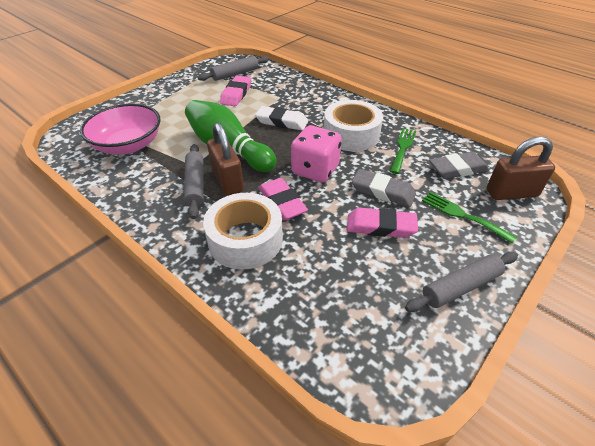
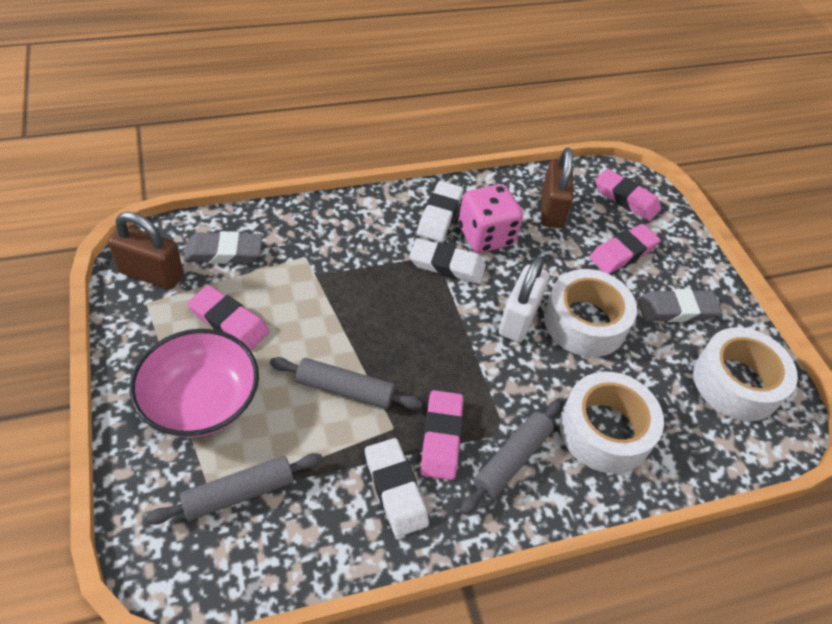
green bowling pin: [185,100,276,172] = 1 -> none = 0
green fork: [390,128,416,174] [422,192,517,244] = 2 -> none = 0
pink eraser: [220,76,251,106] [258,178,308,221] [347,208,418,238] = 3 -> [187,285,270,350] [420,390,464,480] [589,224,661,274] [595,169,661,221] = 4
white eraser: [255,106,308,131] = 1 -> [365,438,429,537] [409,238,486,284] [417,181,463,242] = 3
white padlock: none = 0 -> [499,256,549,342] = 1
white tape: [203,193,283,270] [324,100,383,151] = 2 -> [544,269,637,357] [559,372,664,474] [693,327,798,421] = 3

